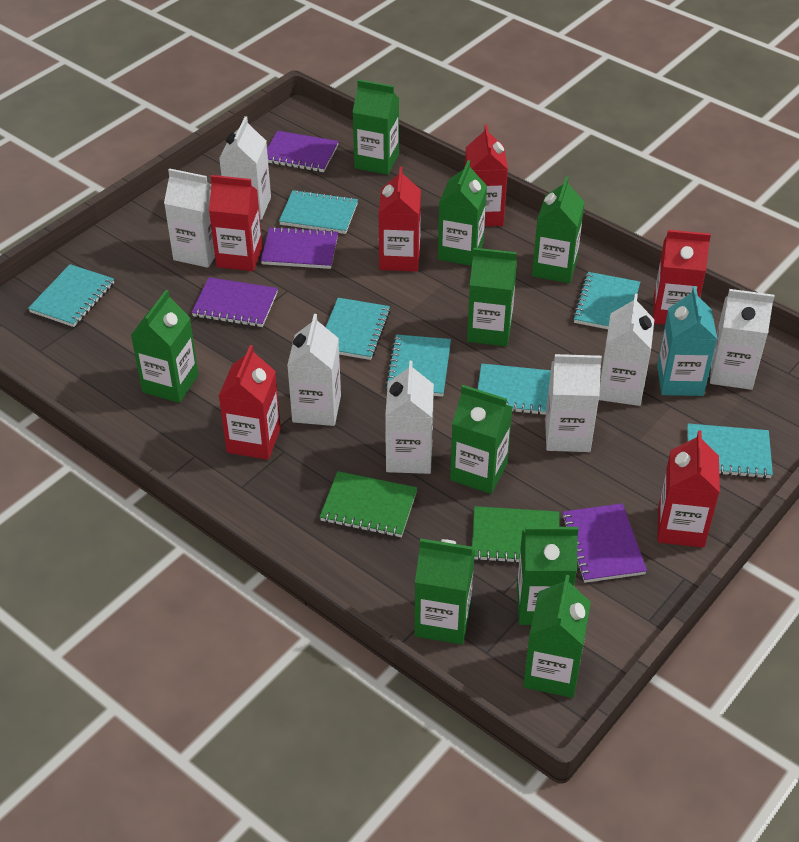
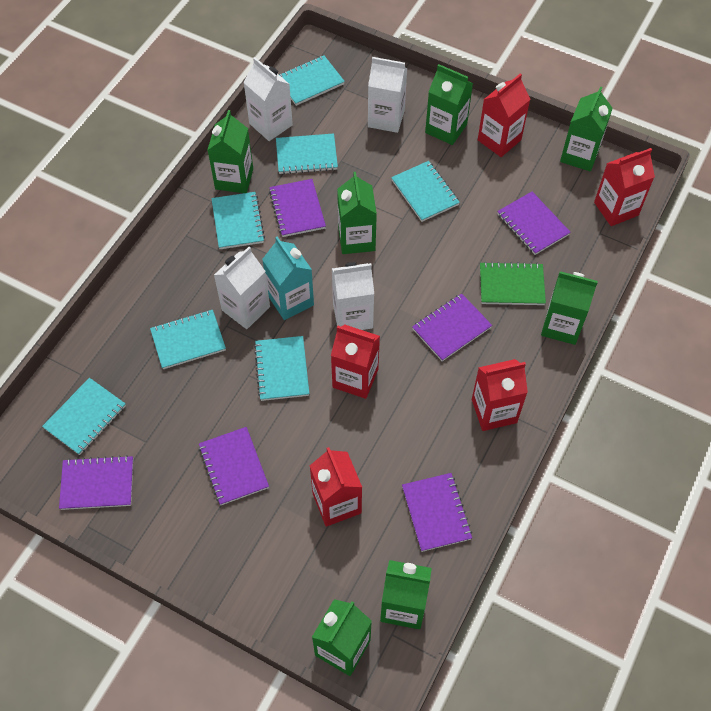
green carton: [131,290,199,403] [353,79,399,175] [414,539,475,645] [438,160,487,266] [450,385,513,494] [467,248,517,346] [517,526,578,625] [523,575,591,698] [532,176,585,283] = 9 -> [207,110,253,193] [312,599,372,676] [337,172,377,254] [380,560,432,629] [425,64,473,145] [541,271,598,345] [560,87,613,171] = 7
green notebook: [320,471,417,537] [472,506,559,563] = 2 -> [480,262,546,305] = 1
purple notebook: [191,277,278,327] [261,226,338,269] [267,131,339,172] [562,503,647,583] = 4 -> [59,455,133,510] [199,427,269,505] [269,179,326,237] [402,473,472,552] [412,293,492,361] [497,192,571,255] = 6
red carton: [209,175,263,271] [219,345,281,460] [379,167,421,272] [465,124,508,226] [653,230,711,325] [657,430,720,548] = 6 -> [310,447,362,527] [331,324,380,399] [472,359,528,431] [478,73,530,157] [594,148,655,226] = 5
white carton: [164,168,215,268] [219,116,271,220] [287,314,341,426] [385,361,434,474] [545,354,602,452] [599,294,655,406] [710,289,775,390] = 7 -> [214,247,270,329] [243,57,293,141] [332,262,374,330] [368,57,407,133] = 4

